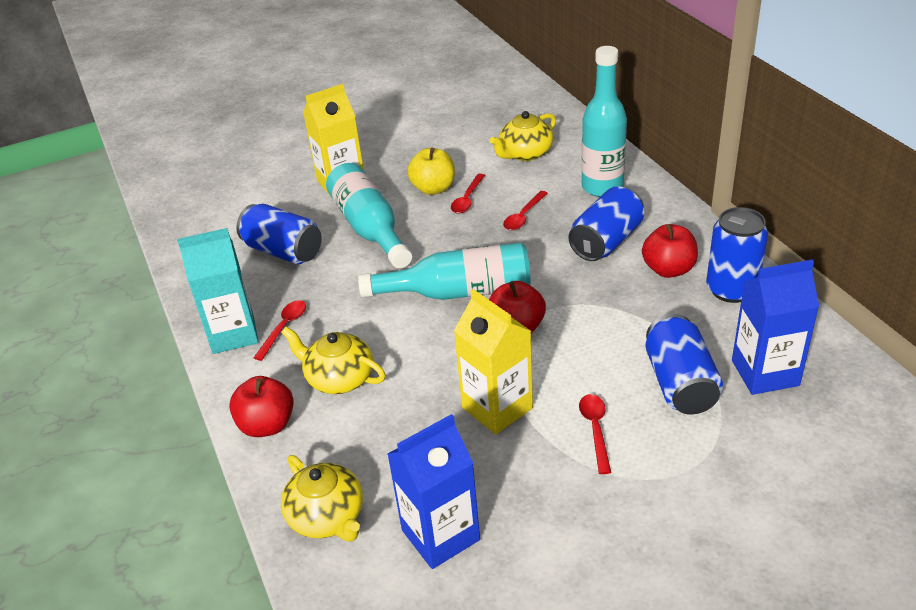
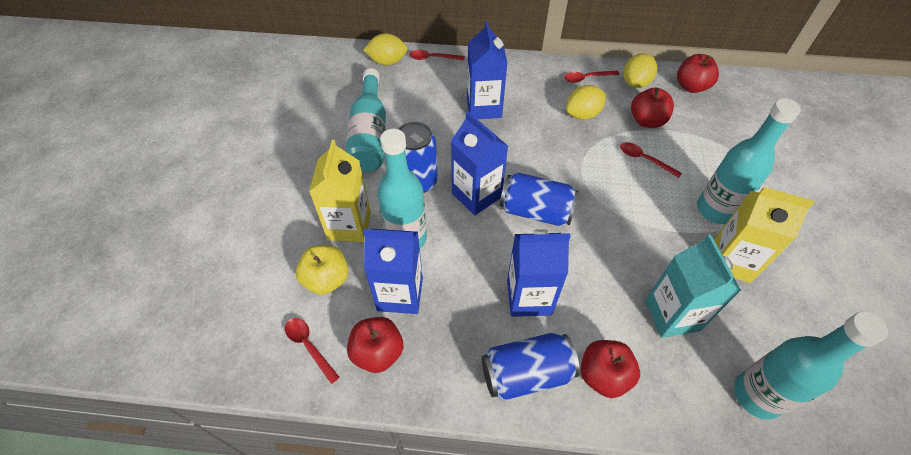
blue can: [236,204,322,264] [568,186,644,261] [645,314,723,414] [706,207,768,303] = 4 -> [398,122,438,193] [482,333,580,401] [500,172,579,226] = 3
blue carton: [387,414,480,569] [732,260,819,395] = 2 -> [363,229,423,314] [451,112,508,215] [467,21,508,119] [507,229,571,317] = 4
red apple: [229,376,294,437] [489,281,546,333] [642,224,698,278] = 3 -> [347,317,403,373] [581,340,640,398] [631,88,674,128] [677,54,719,93] = 4
turquoise bottle: [326,163,412,268] [358,242,531,300] [581,46,627,197] = 3 -> [345,68,386,172] [377,129,427,248] [697,98,801,224] [734,312,888,420] = 4
yellow lemon: none = 0 -> [363,33,408,65] [566,85,606,120] [624,53,657,88] = 3
yellow teapot: [281,327,386,394] [281,455,363,541] [490,111,556,161] = 3 -> none = 0

